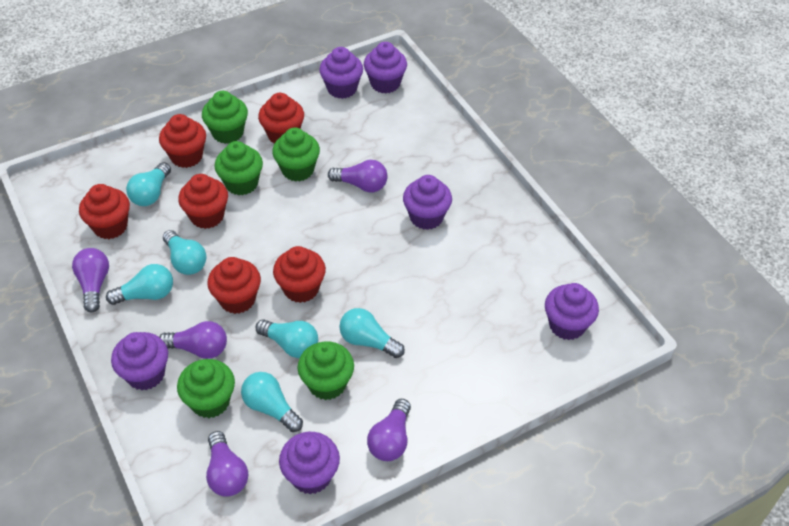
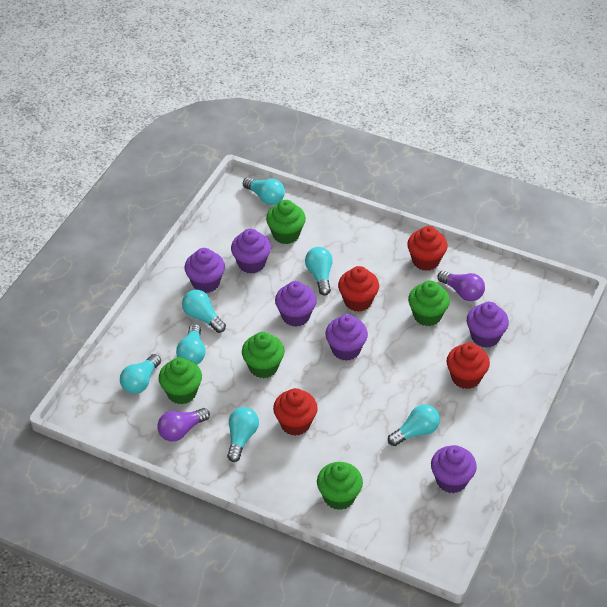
purple light bulb: [72,248,109,312] [160,321,227,359] [206,431,248,497] [328,160,388,192] [367,399,411,461] = 5 -> [157,408,210,441] [438,271,485,301] = 2
red cupcake: [79,184,130,239] [159,114,206,168] [178,174,228,229] [207,257,261,314] [258,93,304,143] [273,246,326,303] = 6 -> [273,388,318,436] [338,266,379,312] [407,226,448,271] [447,342,490,389] = 4
turquoise light bulb: [106,264,173,305] [126,162,171,206] [163,230,206,275] [241,372,303,432] [256,319,318,358] [339,308,405,358] = 6 -> [120,354,161,394] [176,324,206,364] [182,290,226,333] [227,407,259,462] [243,178,285,205] [305,247,333,296] [388,404,440,446] = 7

